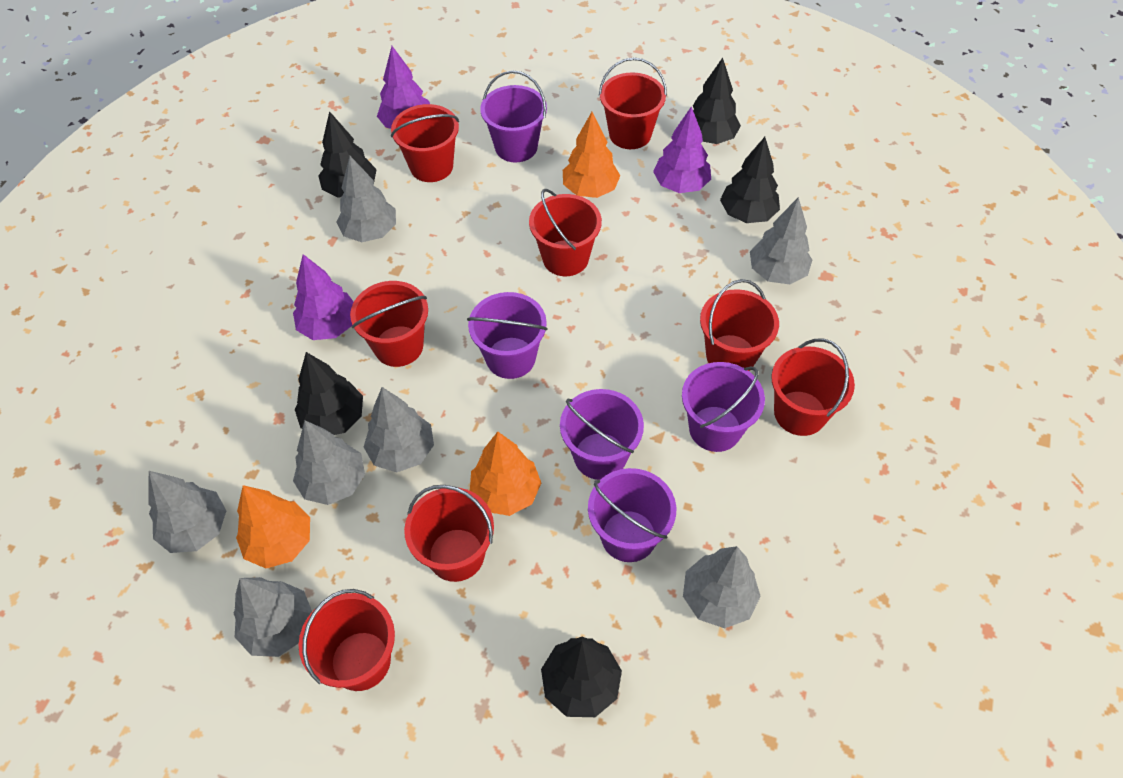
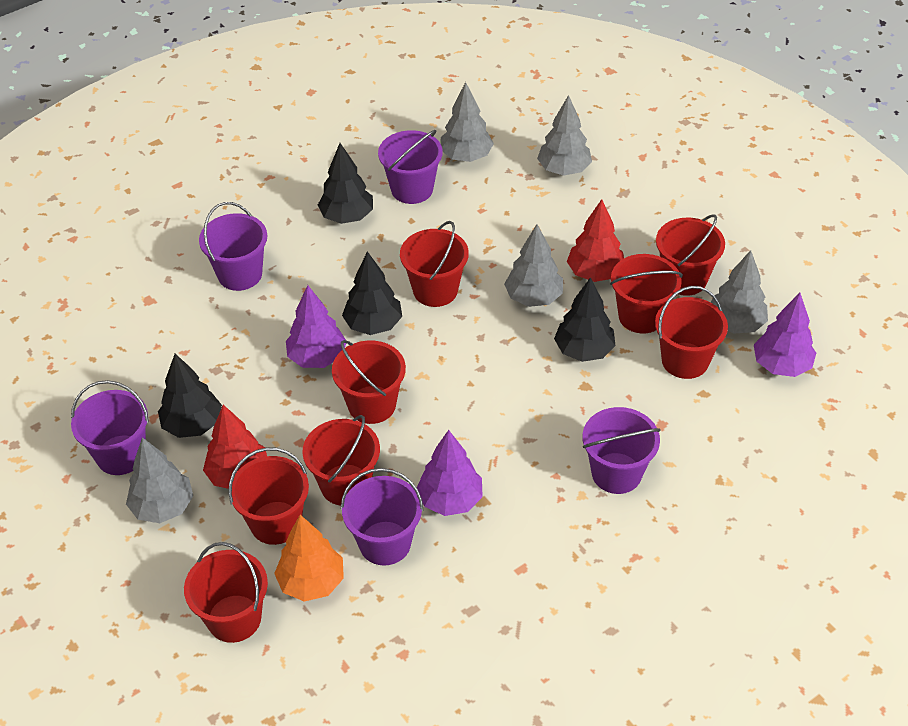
black tree: [295,352,363,435] [318,111,377,198] [541,637,622,717] [693,58,741,144] [720,137,780,223] = 5 -> [158,354,222,438] [318,143,373,224] [342,251,402,335] [554,277,616,362] = 4
grey tree: [148,471,226,553] [233,577,312,657] [293,420,365,505] [336,156,396,242] [364,387,434,472] [683,546,761,628] [750,197,812,284] = 7 -> [126,437,193,523] [440,82,494,162] [504,224,563,307] [537,95,592,176] [711,250,768,334] = 5
orange tree: [236,485,310,568] [470,432,541,516] [563,112,620,198] = 3 -> [274,515,344,602] = 1
red tree: none = 0 -> [203,405,267,489] [567,199,624,282] = 2

